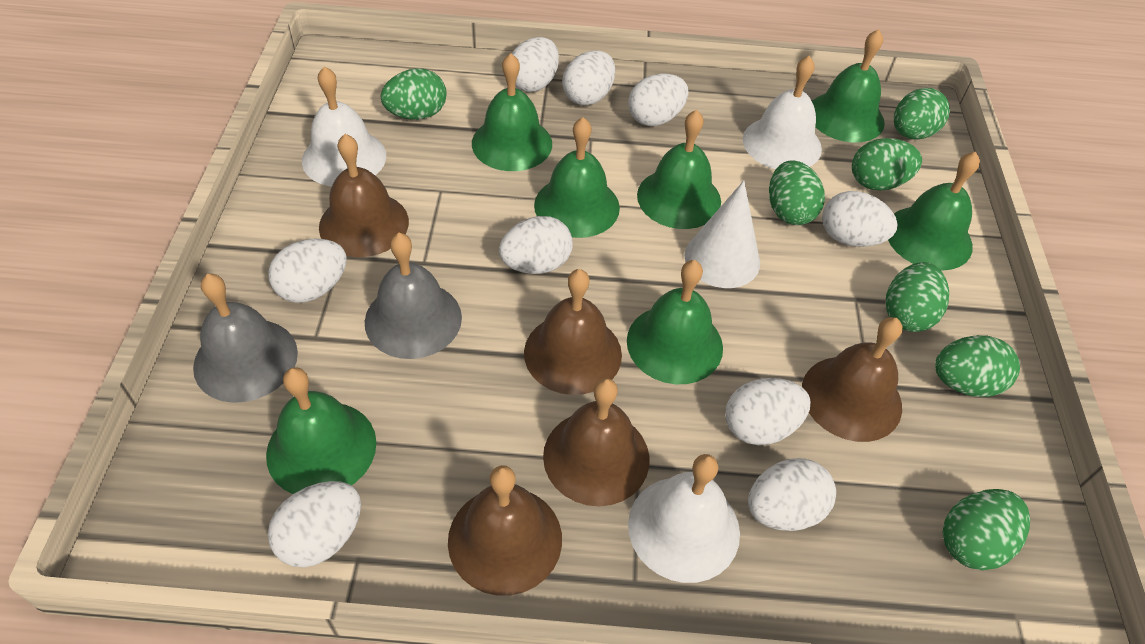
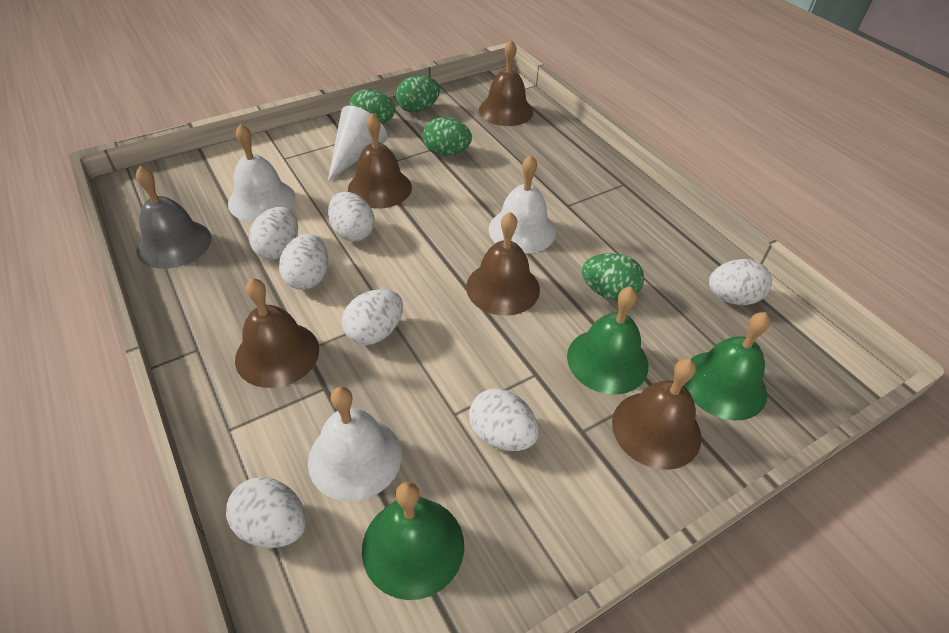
green bell: [266,367,377,494] [472,53,552,171] [534,117,620,238] [627,260,723,384] [637,110,721,229] [812,29,885,143] [888,152,980,271] = 7 -> [362,482,464,600] [567,287,648,394] [684,312,770,420] = 3
green egg: [381,68,447,120] [769,160,825,225] [852,138,922,191] [886,262,949,332] [894,88,950,139] [935,335,1020,397] [942,489,1030,570] = 7 -> [349,89,395,124] [396,75,440,113] [423,117,472,156] [582,253,644,301] = 4
grey bell: [193,274,298,403] [365,233,462,359] = 2 -> [136,166,211,269] = 1
white egg: [268,239,347,303] [268,481,361,568] [499,216,573,274] [511,37,559,92] [562,51,615,106] [628,74,689,126] [725,378,811,445] [748,458,836,531] [822,191,898,247] = 9 -> [226,477,306,548] [249,207,298,260] [279,234,328,290] [328,192,375,242] [342,289,403,345] [469,389,539,451] [709,259,772,305] = 7

